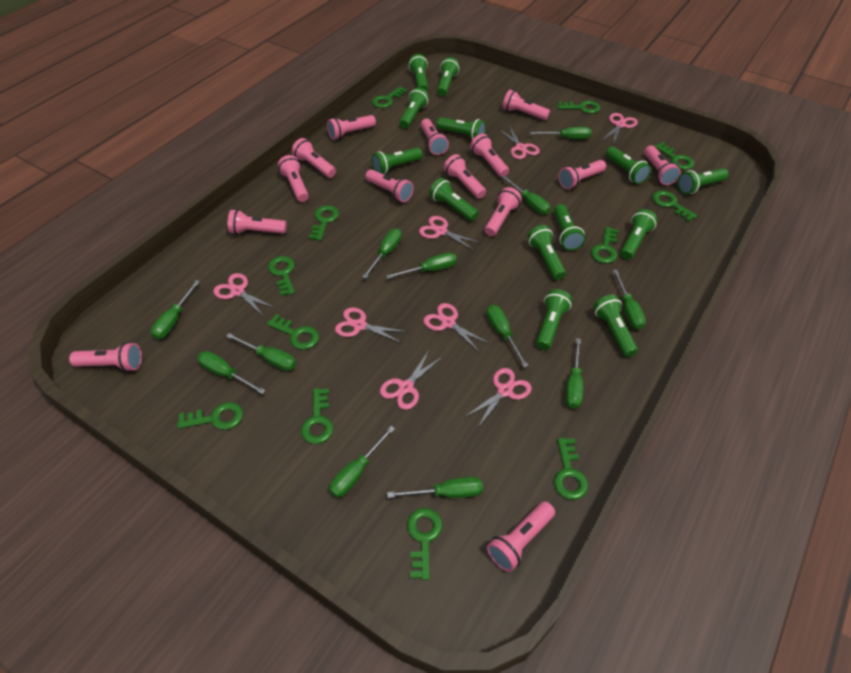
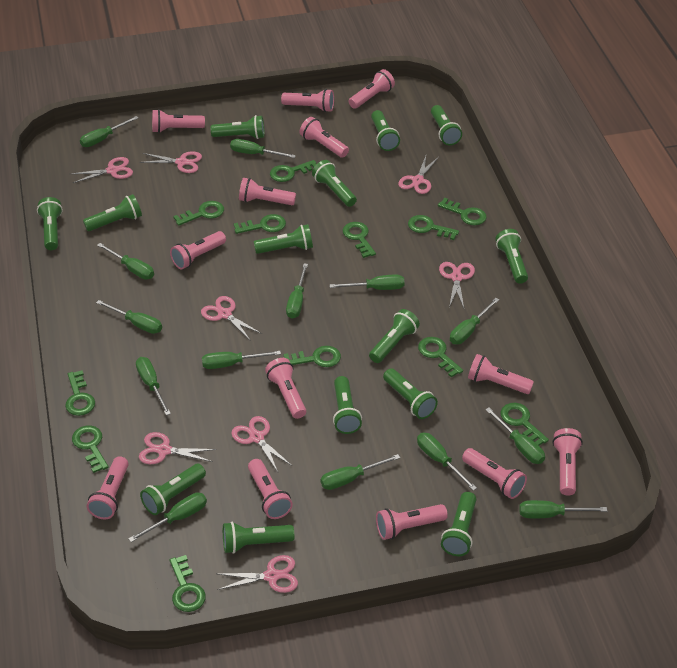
green flashlight: [372,148,422,174] [399,88,429,129] [409,54,428,91] [429,178,479,221] [437,57,460,96] [437,117,486,140] [527,225,566,280] [536,289,572,350] [554,204,585,251] [593,295,638,357] [606,147,651,184] [620,209,657,260] [678,168,729,194] = 13 -> [37,197,63,250] [83,194,142,231] [140,464,206,515] [211,115,265,139] [223,522,295,554] [254,224,313,254] [312,160,357,207] [333,376,362,434] [369,309,420,363] [371,110,400,151] [383,368,438,419] [431,105,462,145] [441,492,476,556] [495,229,528,284] = 14
green screwdriver: [151,280,200,339] [197,351,266,394] [226,333,296,371] [329,426,395,498] [362,228,402,278] [386,252,457,279] [387,477,483,498] [487,305,528,367] [501,176,551,214] [530,127,592,139] [566,338,583,409] [613,270,646,330] = 12 -> [80,116,138,147] [96,300,162,334] [97,243,154,280] [128,493,207,542] [136,357,171,415] [202,351,281,369] [230,139,296,158] [286,263,308,319] [321,454,400,490] [329,274,405,290] [417,433,477,491] [450,298,499,344] [485,407,545,464] [519,500,607,519] = 14
pink flashlight: [69,342,142,372] [228,209,287,234] [278,155,309,202] [292,138,336,178] [327,115,376,140] [365,169,414,202] [420,119,449,155] [444,154,486,199] [470,134,509,177] [485,187,522,236] [487,501,555,572] [502,90,550,120] [558,160,606,189] [644,145,681,185] = 14 -> [87,456,129,519] [152,109,205,133] [170,231,226,269] [239,178,296,205] [248,459,293,519] [265,358,306,419] [281,89,334,112] [300,117,349,158] [349,69,395,109] [376,504,448,540] [462,448,527,499] [468,354,534,394] [552,428,583,496] = 13

